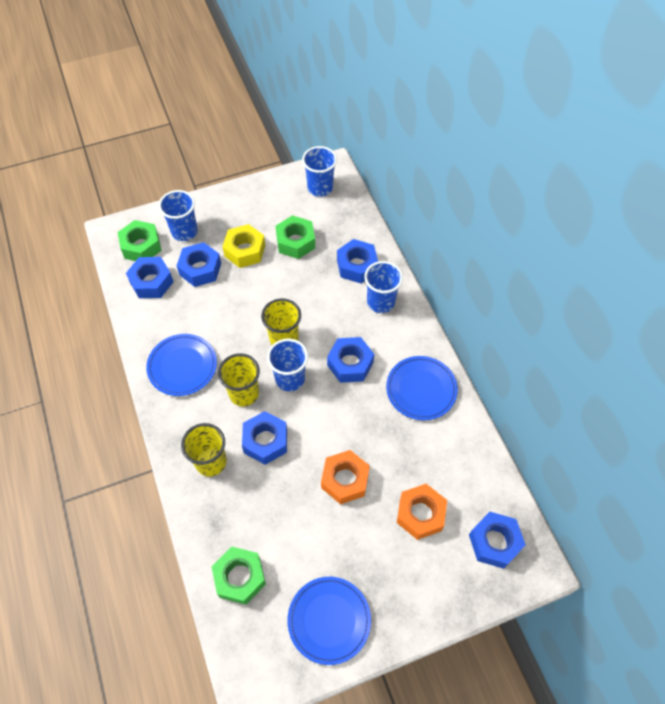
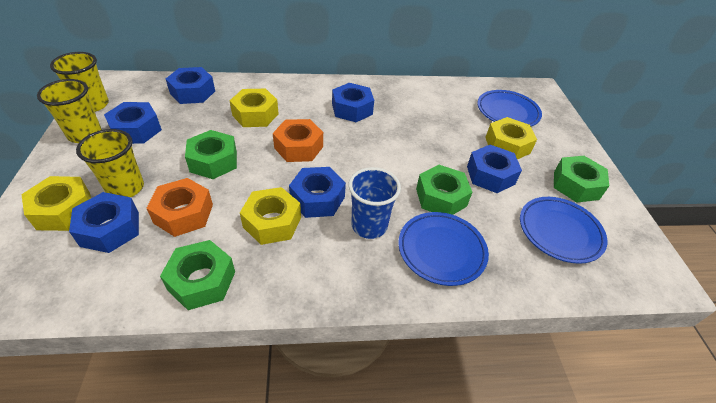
blue cup: [158,190,198,241] [267,338,308,391] [302,146,337,197] [364,261,403,313] = 4 -> [348,167,401,239] = 1
green nut: [118,220,161,261] [211,547,266,605] [276,215,315,259] = 3 -> [160,240,235,310] [185,130,237,179] [416,165,472,215] [554,156,609,203] = 4
yellow nut: [222,224,265,268] = 1 -> [21,176,91,231] [230,89,279,127] [240,187,301,245] [485,117,537,159] = 4

